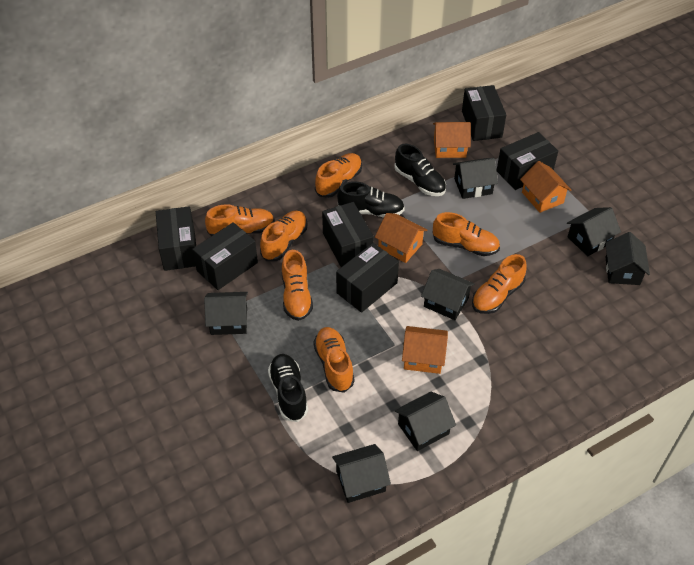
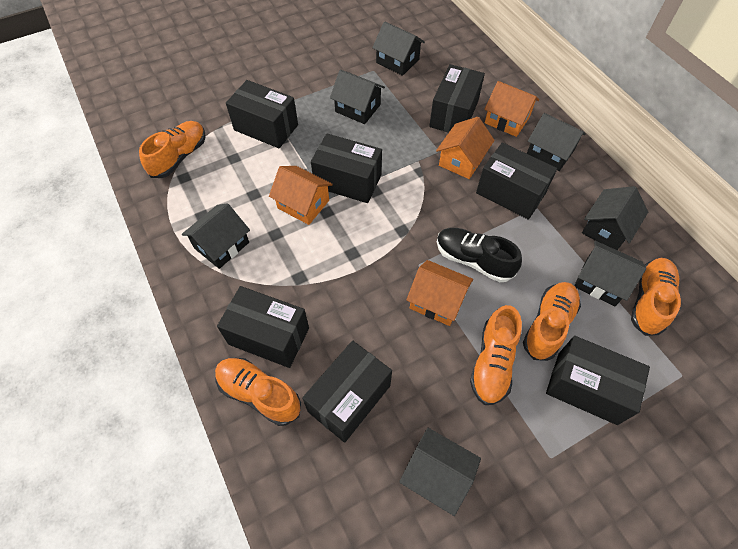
black box: [156,206,196,271] [192,222,258,290] [322,202,374,267] [336,243,399,313] [462,85,506,141] [496,132,558,190] = 6 -> [217,286,309,368] [226,80,298,148] [302,340,392,443] [311,133,382,203] [429,64,485,133] [476,142,557,220] [546,336,650,425] = 7
black shoe: [268,354,308,422] [337,182,405,218] [394,144,446,196] = 3 -> [437,228,522,282] = 1
orange shoe: [205,204,275,236] [260,211,307,261] [282,250,313,321] [313,327,355,393] [315,153,362,198] [432,212,500,256] [472,254,527,314] = 7 -> [139,121,206,178] [215,358,301,426] [470,305,522,405] [523,282,581,361] [631,258,681,336] = 5

